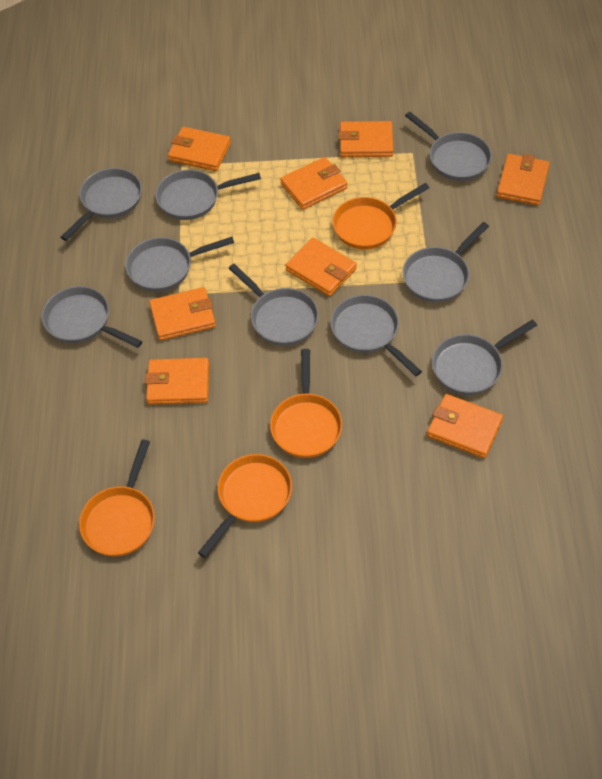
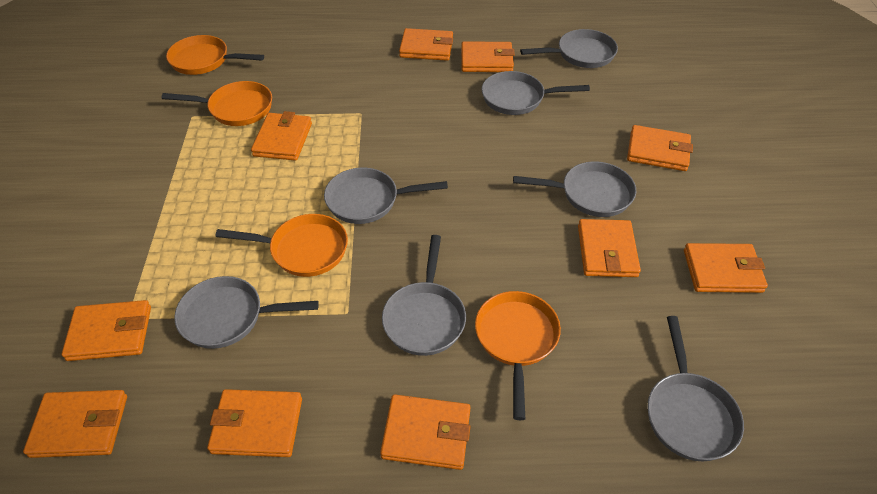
grey pan: [42,286,143,348] [61,168,142,241] [126,237,234,292] [156,170,261,220] [229,264,319,346] [330,295,422,376] [402,222,489,303] [405,112,492,181] [432,319,537,395] = 9 -> [174,276,319,349] [324,168,448,224] [382,235,466,356] [482,71,590,115] [513,161,636,217] [520,29,618,68] [647,316,744,461] = 7
orange wallet: [145,358,209,405] [149,287,216,341] [168,127,231,171] [280,157,347,210] [285,238,357,296] [339,121,393,157] [427,394,503,458] [497,154,550,205] = 8 -> [23,390,127,458] [61,300,151,361] [207,389,302,457] [251,111,312,161] [380,394,471,470] [399,28,453,61] [461,41,515,72] [578,219,641,277] [627,125,693,171] [684,243,768,293] = 10

